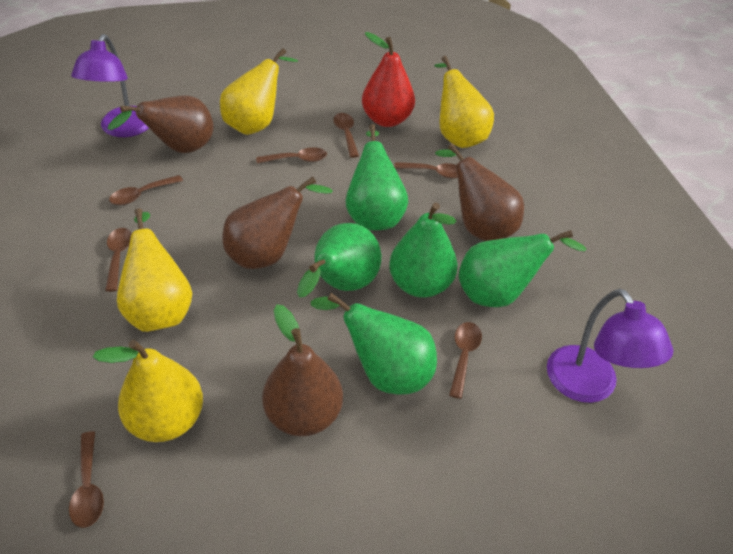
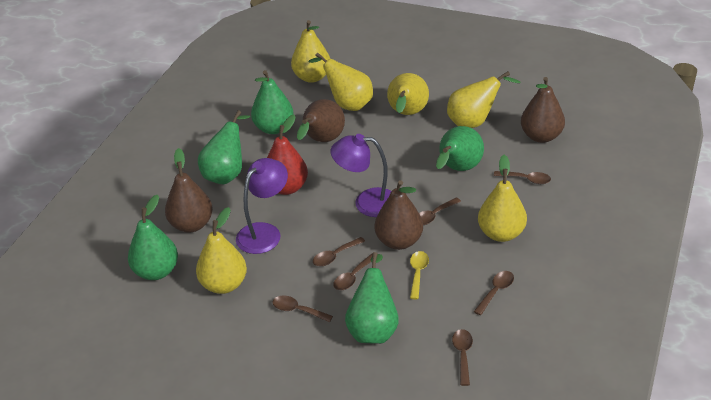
yellow pear: [93,340,203,442] [117,208,192,332] [220,48,298,135] [434,56,494,148] = 4 -> [196,207,247,294] [291,20,330,83] [309,52,373,111] [387,73,429,115] [447,71,520,128] [478,155,527,242] = 6
yellow spoon: none = 0 -> [410,251,429,299] = 1

